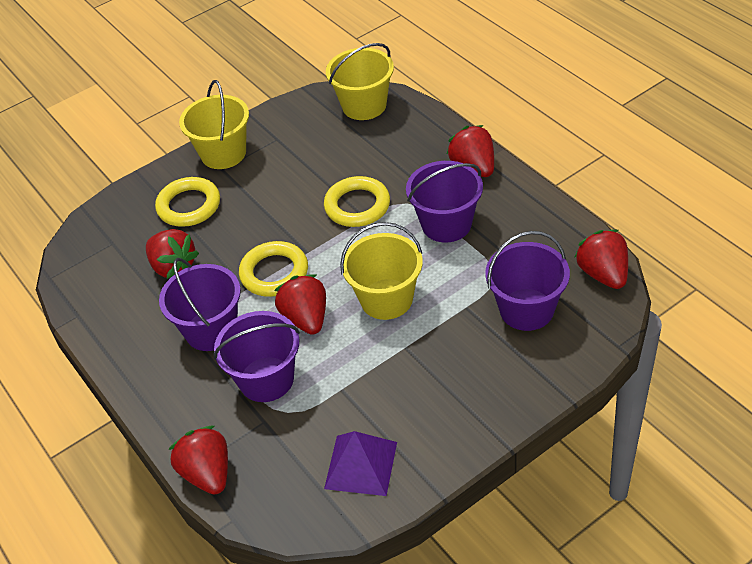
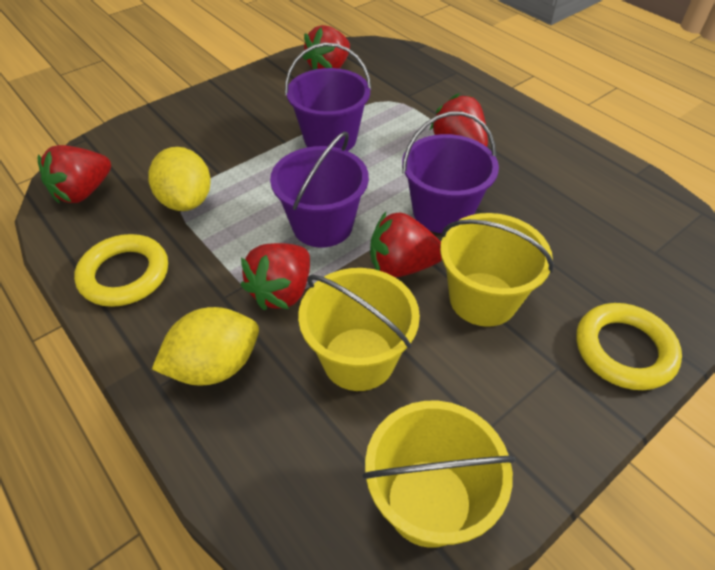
purple bucket: [159,258,241,351] [214,311,300,402] [406,161,483,243] [485,231,570,331] = 4 -> [270,132,369,247] [285,43,372,151] [402,112,499,233] = 3
purple pyramid: [324,431,397,496] = 1 -> none = 0
yellow lemon: none = 0 -> [148,147,211,211] [152,307,259,386] = 2
yellow ring: [155,177,220,227] [239,241,308,297] [324,176,390,227] = 3 -> [74,234,168,307] [576,303,682,390] = 2

